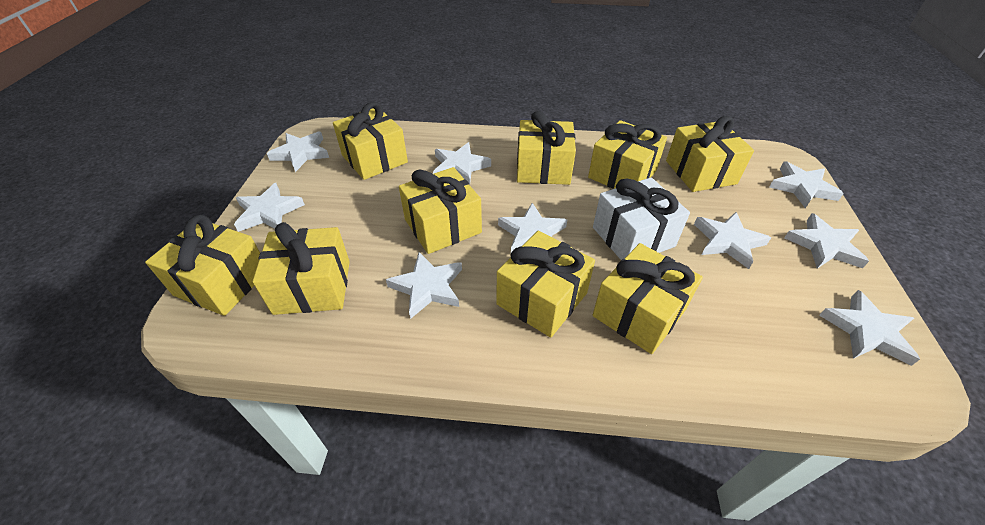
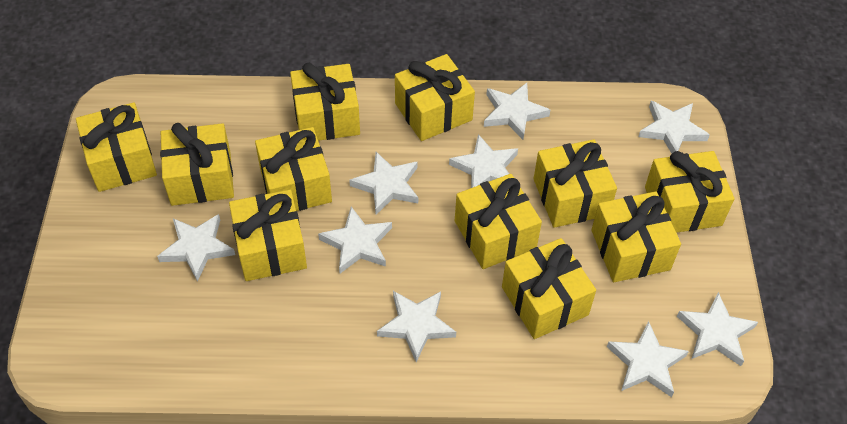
white gift: [593,177,690,260] = 1 -> none = 0
yellow gift: [145,215,260,316] [252,222,350,315] [333,102,408,180] [399,167,482,254] [496,231,595,338] [517,111,576,185] [588,120,667,189] [593,243,703,354] [666,116,754,192] = 9 -> [76,102,157,192] [160,123,234,206] [229,189,307,281] [255,127,332,211] [290,63,360,141] [395,54,475,141] [455,174,542,269] [502,238,596,339] [533,139,617,228] [592,191,681,282] [645,151,735,233] = 11

